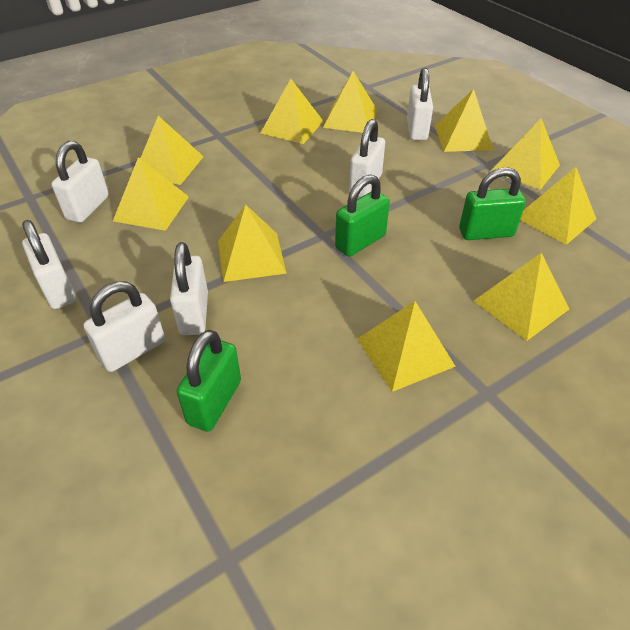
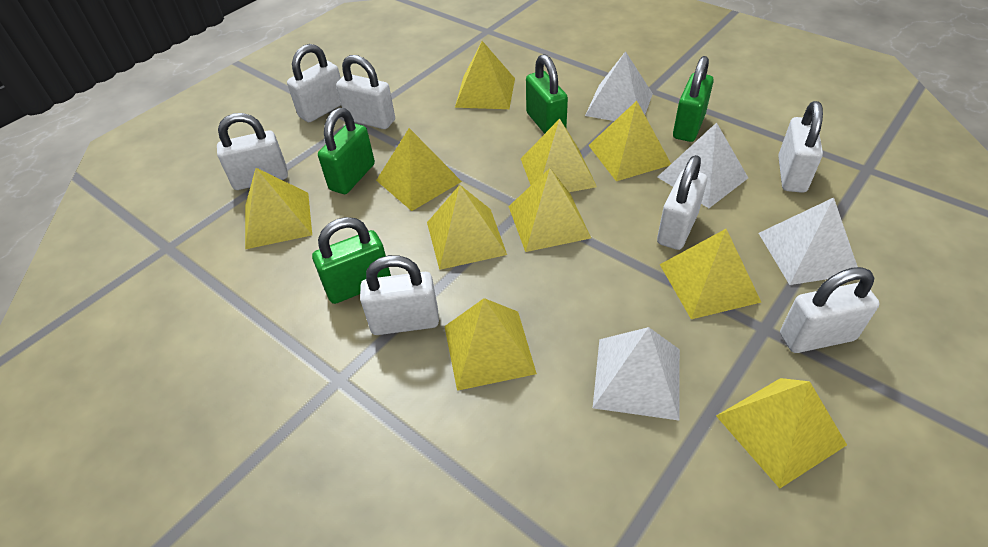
green padlock: [176,330,241,432] [335,174,390,257] [459,167,526,240] = 3 -> [312,217,391,304] [318,108,375,194] [526,54,568,134] [673,56,714,142] = 4
white padlock: [22,220,76,309] [51,141,109,223] [83,281,165,372] [170,242,208,336] [349,119,385,197] [407,68,433,140] = 6 -> [217,113,288,190] [287,44,341,122] [336,55,395,129] [360,255,439,335] [657,155,707,250] [778,101,823,193] [780,267,880,353] = 7
white pyramid: none = 0 -> [585,51,653,121] [593,327,680,421] [658,122,748,208] [759,197,858,285] = 4

